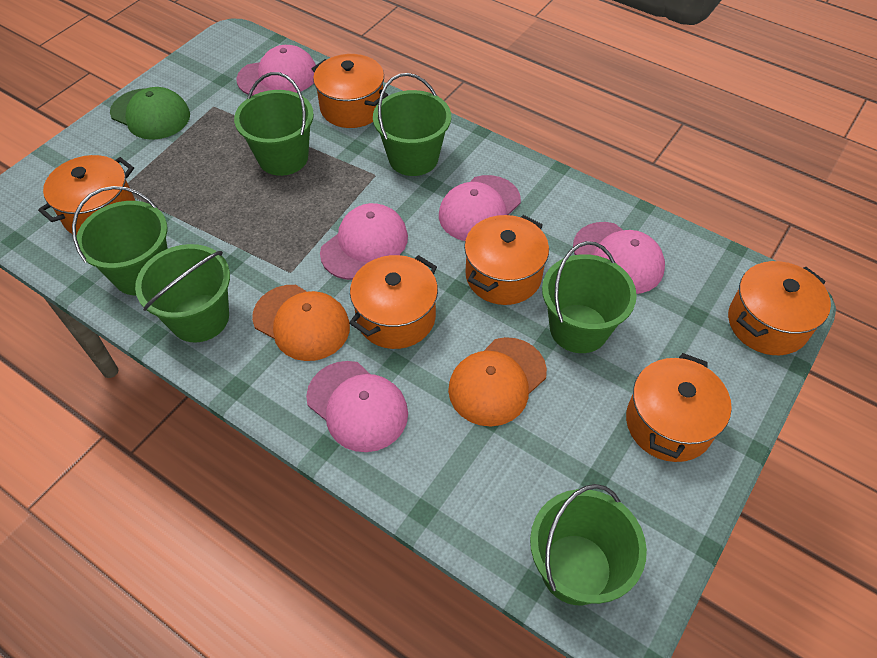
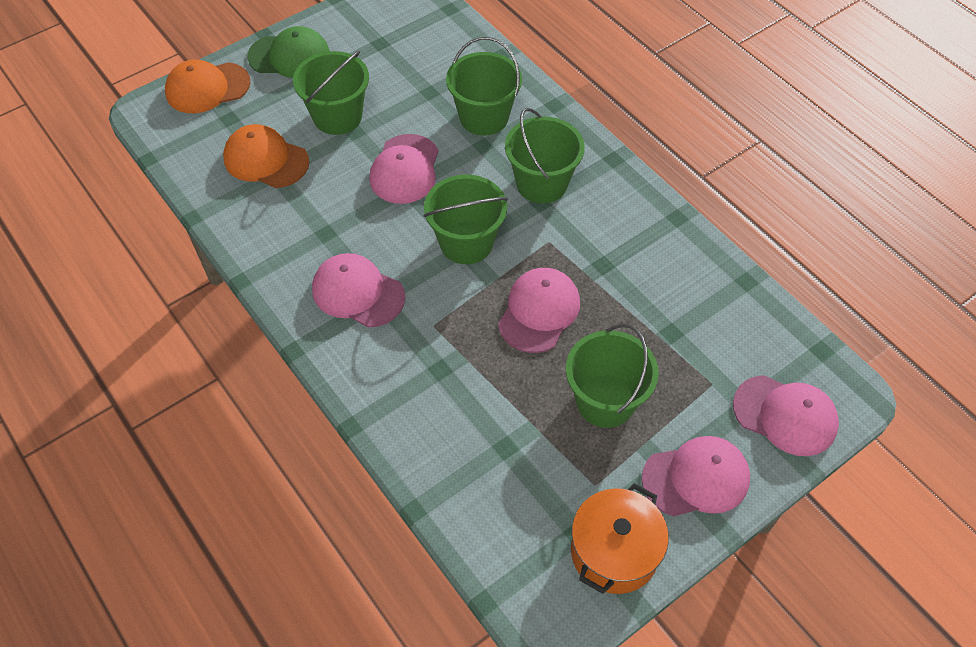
green bucket: [72,186,168,295] [135,244,230,342] [234,72,314,176] [373,73,451,176] [530,484,647,605] [542,241,637,353] = 6 -> [293,50,369,135] [423,175,508,264] [446,37,522,136] [505,108,585,203] [566,324,659,428] = 5
orange pot: [38,155,135,236] [312,54,388,128] [349,255,438,349] [464,215,549,305] [626,353,732,462] [728,261,831,355] = 6 -> [571,483,669,594] = 1

